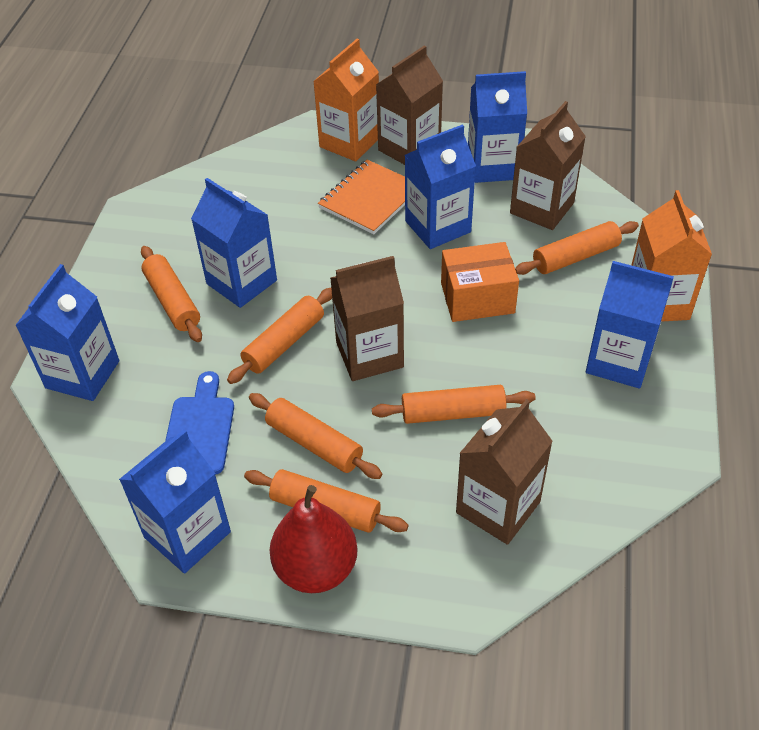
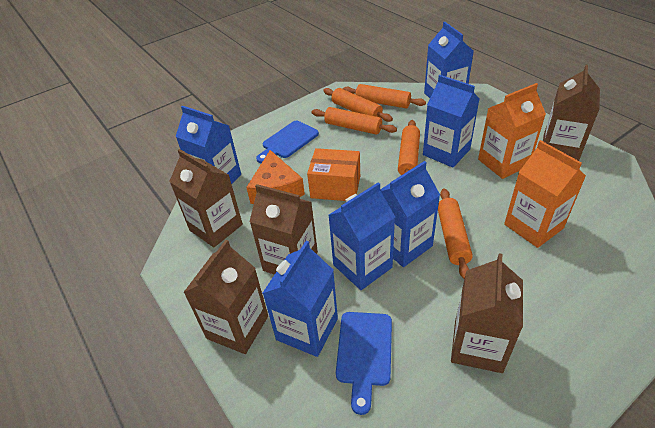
blue cutting board: [165,371,234,474] = 1 -> [256,121,319,163] [336,312,392,415] = 2
brown carton: [330,256,404,381] [376,45,443,165] [456,399,553,545] [510,101,586,230] = 4 -> [169,149,243,247] [183,240,268,354] [249,184,318,275] [451,253,523,373] [543,65,600,161] = 5
orange cheese: none = 0 -> [246,150,305,204] = 1
orange notebook: [318,160,405,234] = 1 -> none = 0
orange rolling pin: [141,246,202,342] [227,288,332,384] [244,469,408,533] [249,393,382,479] [372,385,535,424] [515,221,639,275] = 6 -> [312,107,397,135] [323,88,393,122] [342,84,426,108] [398,120,420,175] [438,188,473,279] = 5
red pear: [269,485,358,593] = 1 -> none = 0

